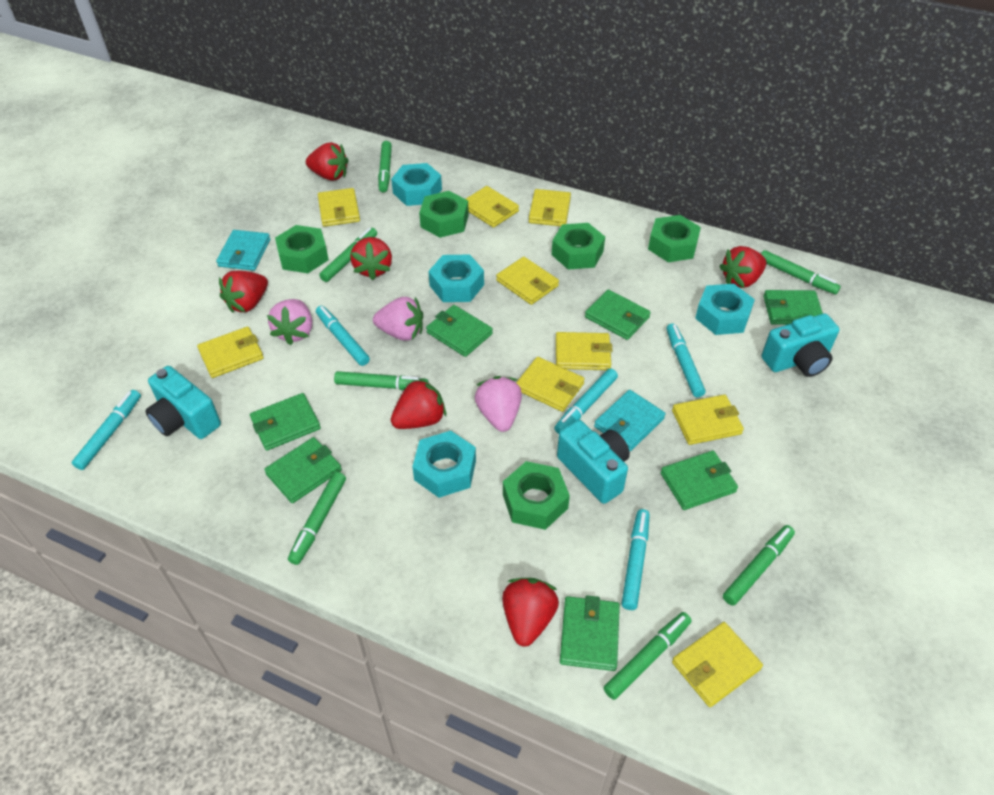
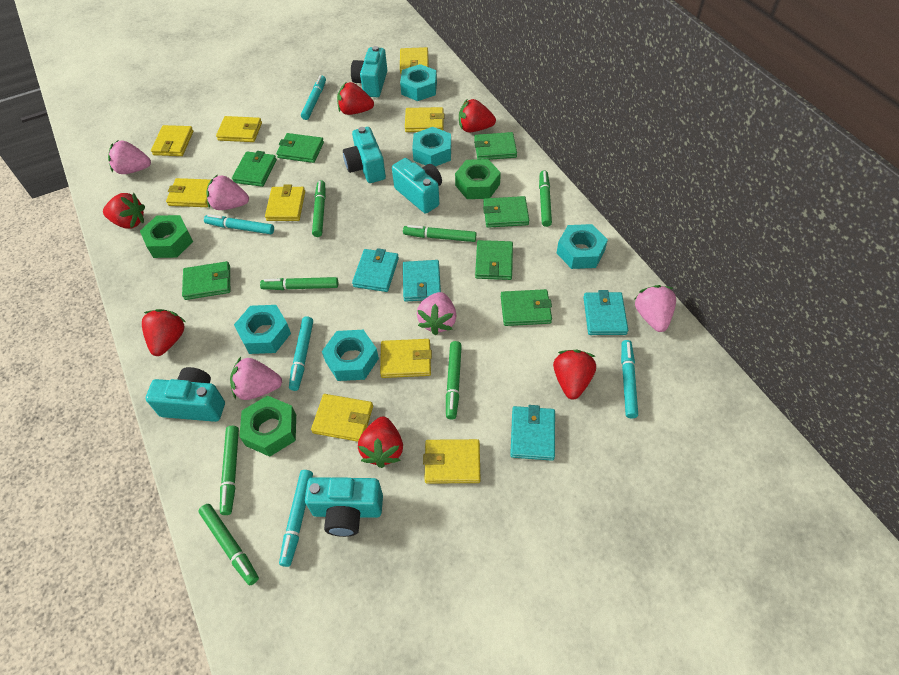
green nut: [275,225,329,273] [419,191,469,238] [503,461,570,530] [552,223,605,270] [648,215,701,262] = 5 -> [140,215,193,258] [239,395,296,457] [455,159,501,199] = 3
pink strawberry: [267,299,312,345] [373,297,423,341] [475,376,522,432] = 3 -> [108,140,151,174] [206,174,249,210] [230,357,282,400] [417,292,457,335] [635,285,676,332] = 5
turquoise camera: [145,366,221,439] [557,420,630,504] [762,313,840,377] = 3 -> [145,367,225,422] [305,477,383,537] [343,127,386,183] [351,46,387,97] [392,158,442,214] = 5
turquoise nut: [391,163,442,206] [412,431,476,498] [428,254,484,302] [695,284,755,335] = 4 -> [234,305,291,354] [322,330,379,381] [400,64,437,101] [412,127,451,167] [557,224,608,269] = 5
turquoise wallet: [216,230,270,271] [594,390,665,451] = 2 -> [352,248,399,292] [403,260,441,301] [510,405,555,461] [583,290,628,335] = 4

